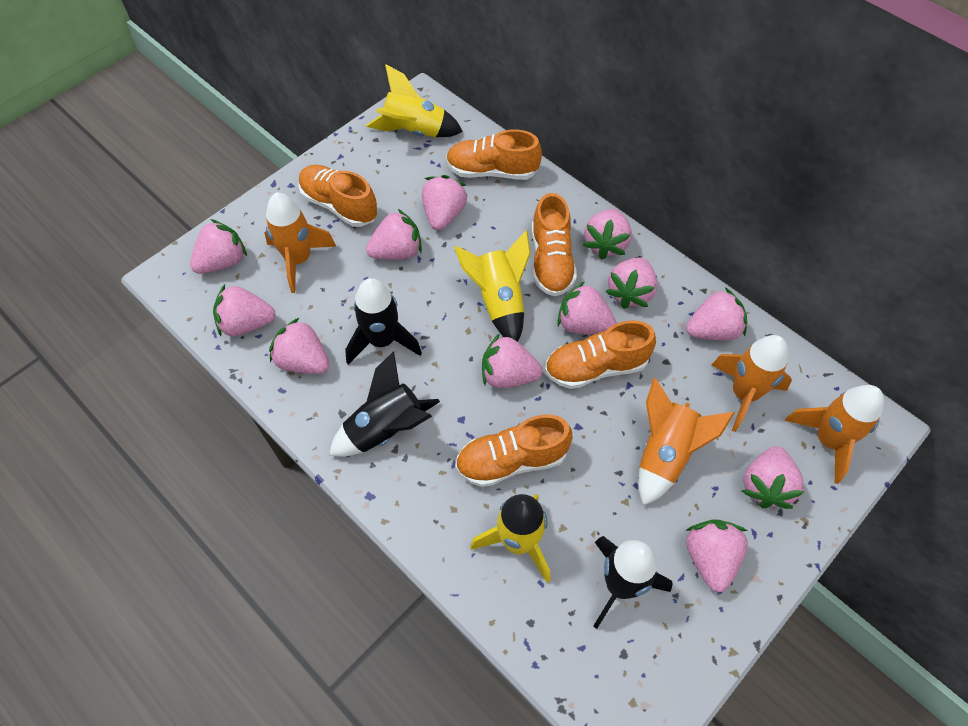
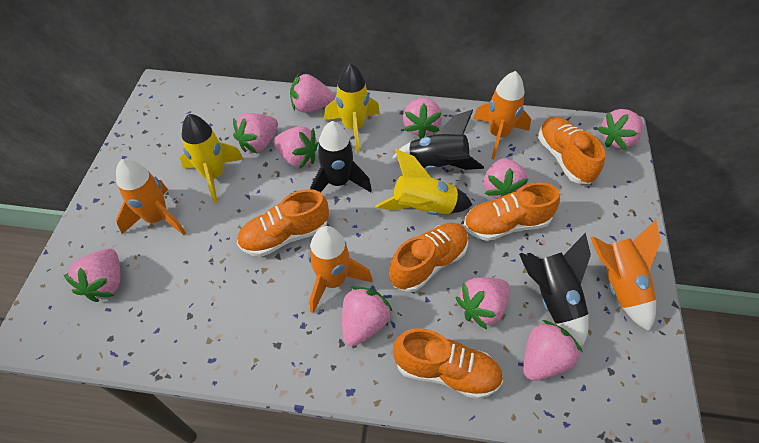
pink strawberry: [190,219,247,274] [213,284,276,336] [269,318,329,374] [366,209,422,260] [422,175,467,230] [482,333,543,388] [557,281,616,335] [583,209,632,259] [606,257,657,309] [686,287,747,340] [686,520,748,592] [742,446,804,509] = 12 -> [64,249,120,302] [233,113,278,153] [274,126,319,169] [290,73,335,112] [342,286,393,346] [403,97,442,138] [455,277,510,330] [484,158,528,199] [523,320,583,381] [597,109,643,150] = 10

